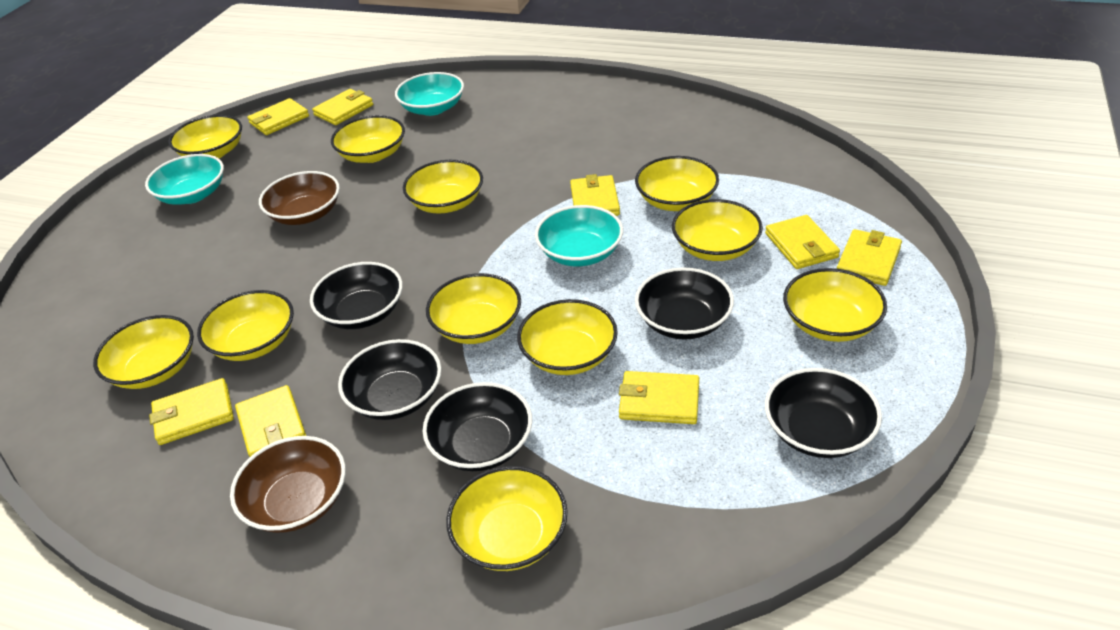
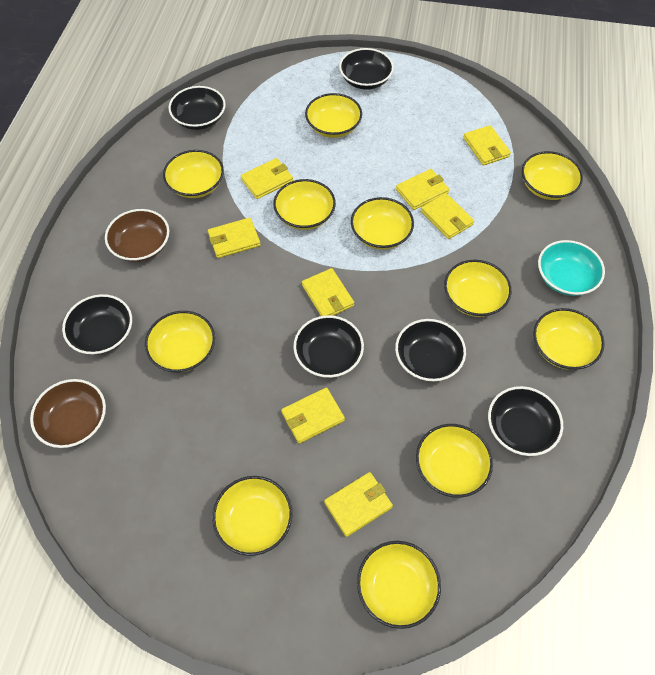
black bowl: [310,262,403,329] [338,339,441,420] [423,382,532,471] [635,268,734,340] [765,368,882,458] = 5 -> [62,294,132,355] [169,86,226,130] [293,315,364,378] [339,48,394,90] [395,319,466,381] [488,386,563,456] = 6
turquoise bowl: [145,154,224,205] [395,72,464,116] [535,205,623,266] = 3 -> [538,240,605,296] = 1

